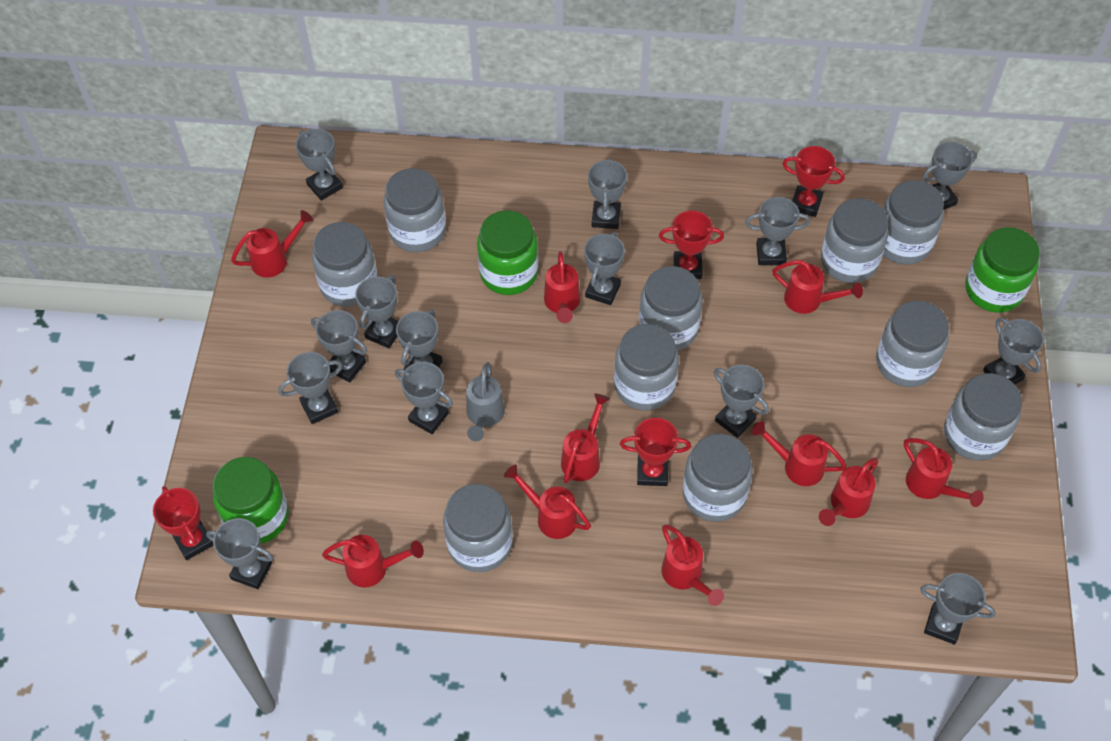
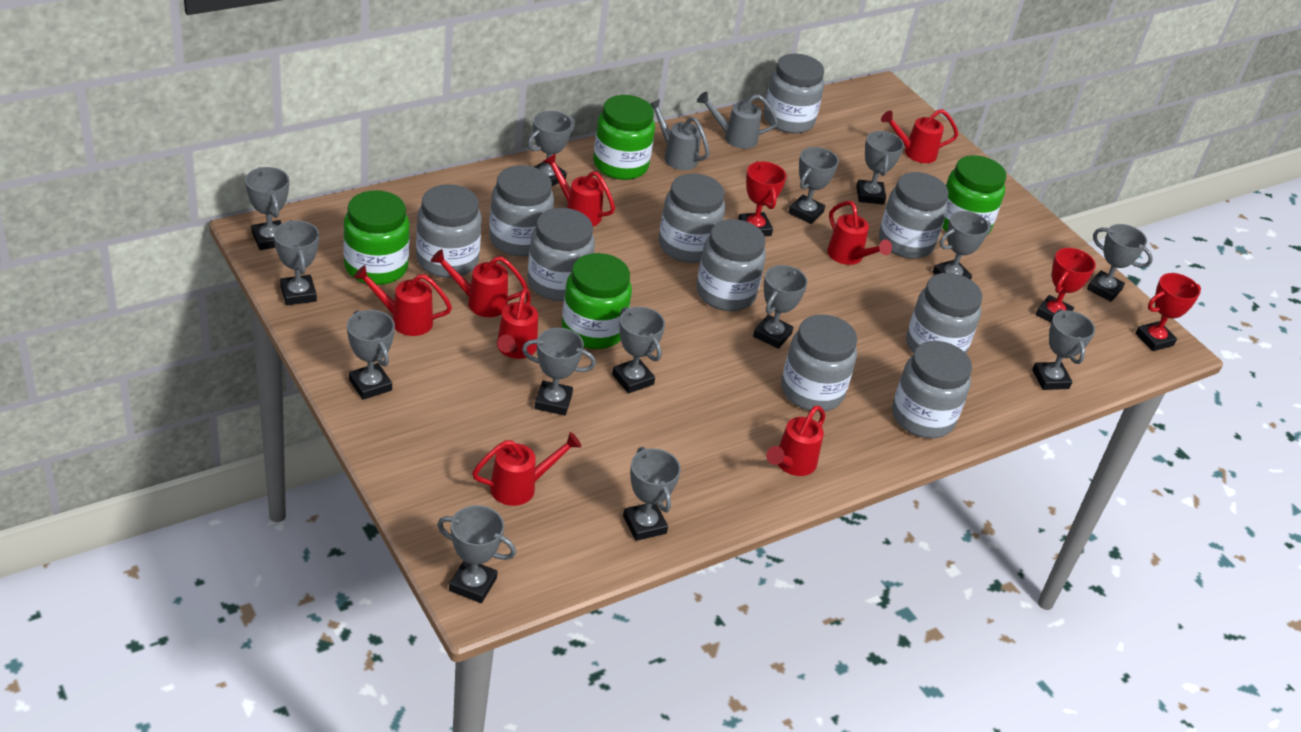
green jar: [213,457,289,544] [477,210,539,295] [965,227,1040,313] = 3 -> [343,190,410,285] [562,253,632,349] [593,95,655,180] [942,155,1006,235] = 4
grey watering can: [466,362,505,441] = 1 -> [650,99,710,170] [697,91,778,149] = 2
red trophy: [153,486,213,560] [620,418,691,486] [659,211,724,279] [783,146,845,217] = 4 -> [738,161,786,236] [1036,248,1096,323] [1135,273,1201,351] = 3
red watering can: [231,210,313,278] [322,535,424,587] [504,465,591,539] [544,251,580,323] [561,394,610,483] [661,524,724,606] [752,421,847,486] [772,260,863,314] [819,458,879,526] [904,438,984,507] = 10 -> [353,265,452,336] [431,249,528,317] [472,432,582,506] [497,288,538,359] [543,153,615,226] [766,405,825,476] [827,201,892,265] [881,109,958,163] = 8

